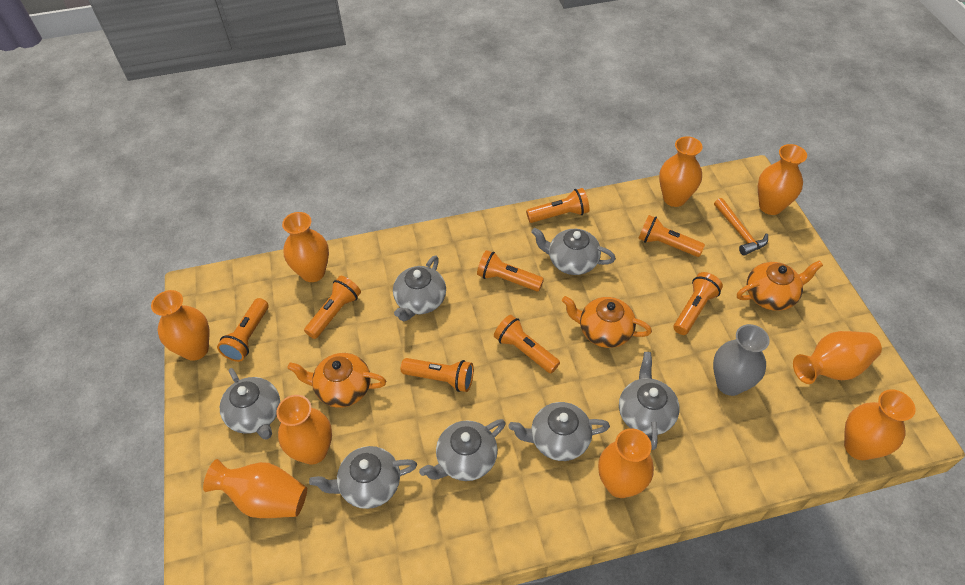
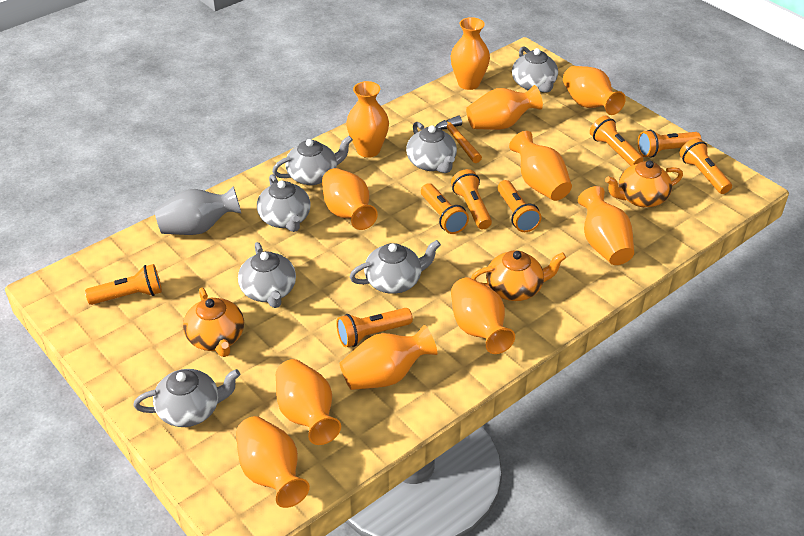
orange vase: [151,290,209,361] [203,459,307,518] [276,395,332,464] [282,212,329,282] [598,428,654,498] [659,136,703,207] [758,144,807,215] [793,331,882,384] [844,389,916,460] = 9 -> [236,416,310,508] [276,359,341,445] [322,168,378,230] [339,325,437,390] [346,81,389,158] [451,17,490,90] [451,277,515,354] [466,85,543,130] [509,131,572,201] [563,66,626,115] [578,186,634,265] = 11

